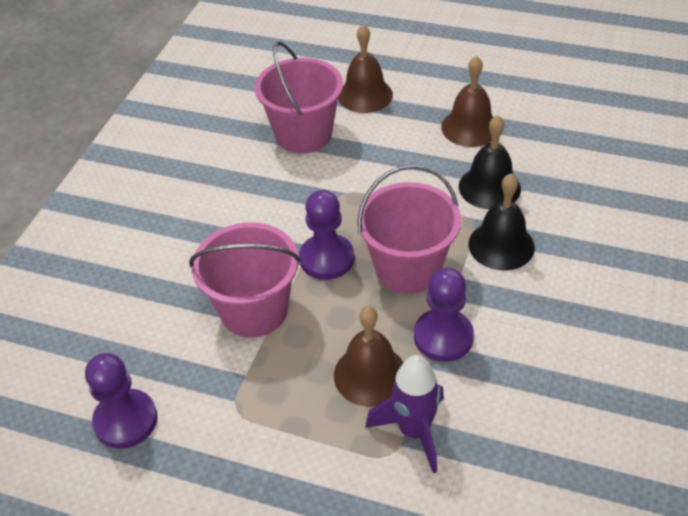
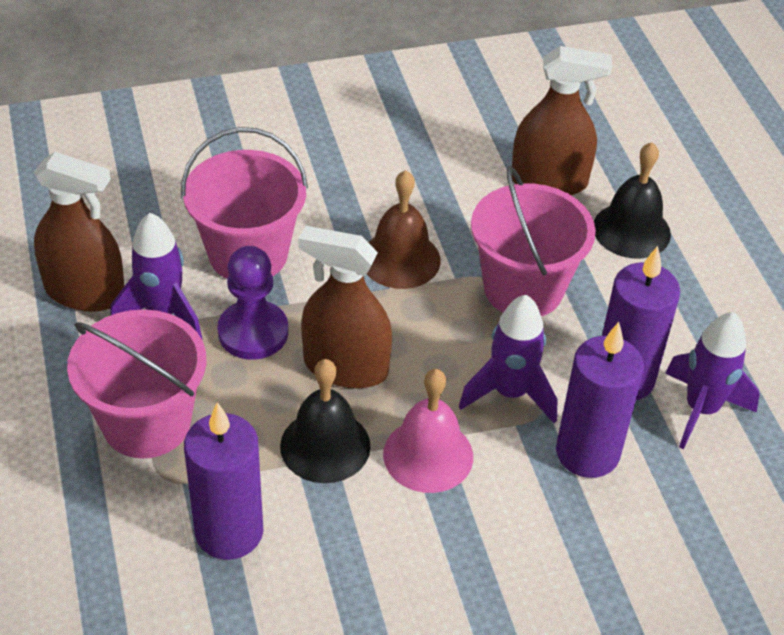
brown bell: [334,306,404,407] [338,24,393,113] [441,56,493,147] = 3 -> [367,170,441,289] = 1
brown spray bottle: none = 0 -> [34,152,125,312] [298,226,392,388] [512,46,612,195] = 3
pink bell: none = 0 -> [383,369,473,493] = 1
purple candle: none = 0 -> [184,402,264,560] [556,322,644,478] [602,246,680,401] = 3
purple pawn: [85,353,158,449] [299,190,354,280] [414,268,474,362] = 3 -> [217,246,288,360] = 1
purple rocket: [365,355,444,473] = 1 -> [110,213,203,340] [459,295,557,423] [665,312,760,449] = 3

